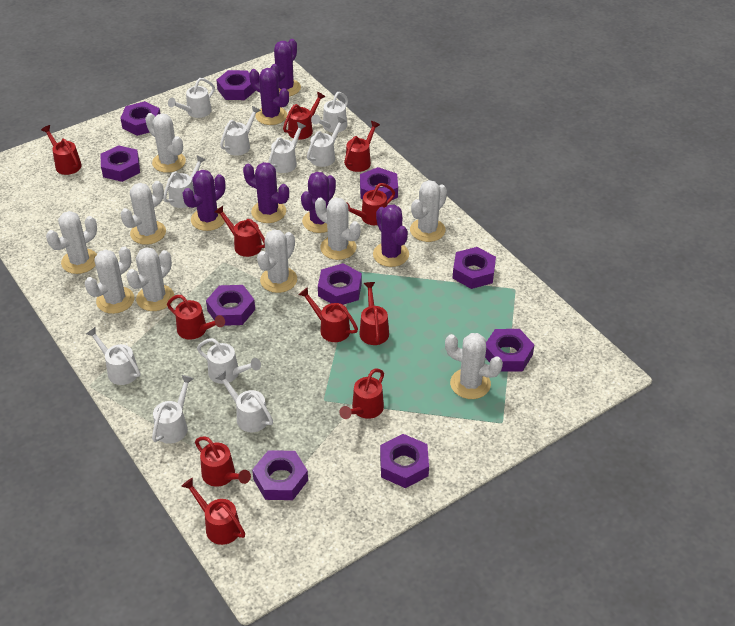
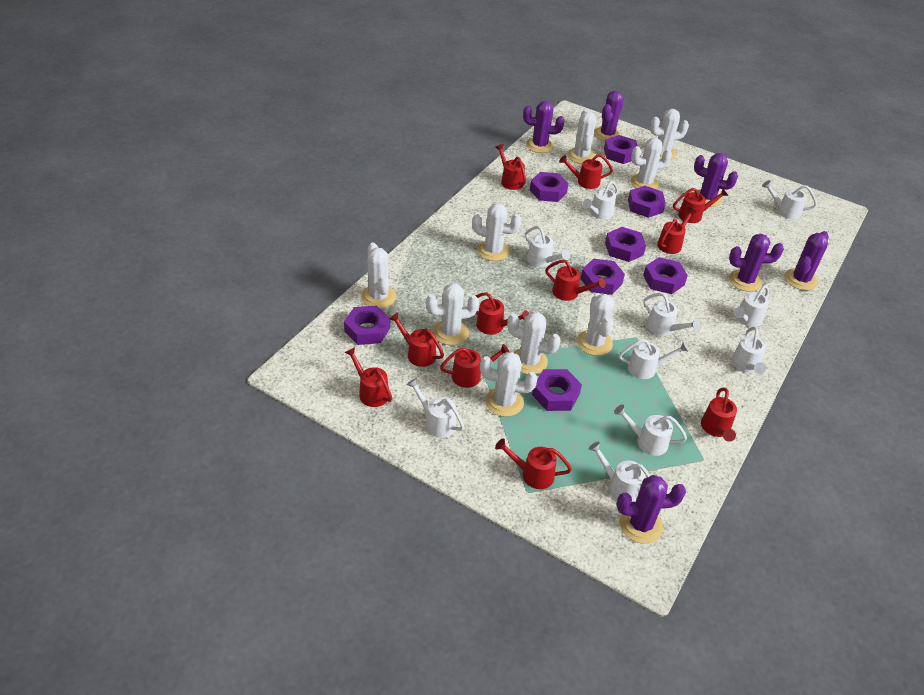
purple nut: [100,145,140,182] [120,101,160,136] [206,285,255,326] [216,70,256,100] [252,450,308,500] [318,263,362,305] [360,167,398,200] [380,434,429,488] [453,247,496,289] [485,329,534,372] = 10 -> [344,306,390,345] [530,172,569,202] [532,369,582,411] [580,259,625,295] [604,135,638,164] [605,227,646,262] [628,186,666,218] [643,257,688,294] = 8

